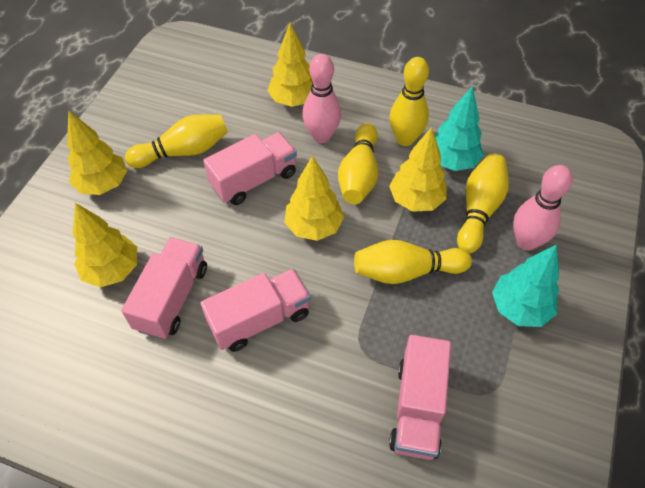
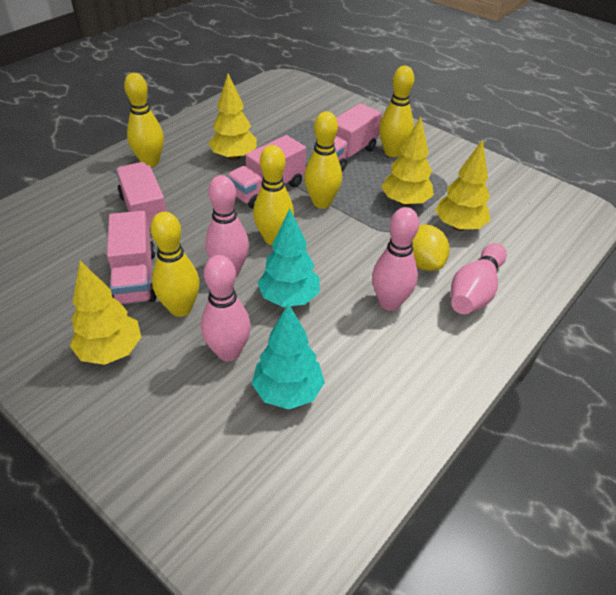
pink bowling pin: [302,54,341,143] [513,165,573,251] = 2 -> [201,255,251,361] [205,175,249,276] [372,207,419,311] [451,243,507,314] = 4
yellow lemon: none = 0 -> [412,224,450,271] = 1
yellow tree: [67,110,127,195] [73,203,137,287] [267,23,313,107] [284,156,344,241] [389,127,447,212] = 5 -> [70,261,141,365] [209,73,257,161] [381,116,434,207] [435,140,490,231] = 4

